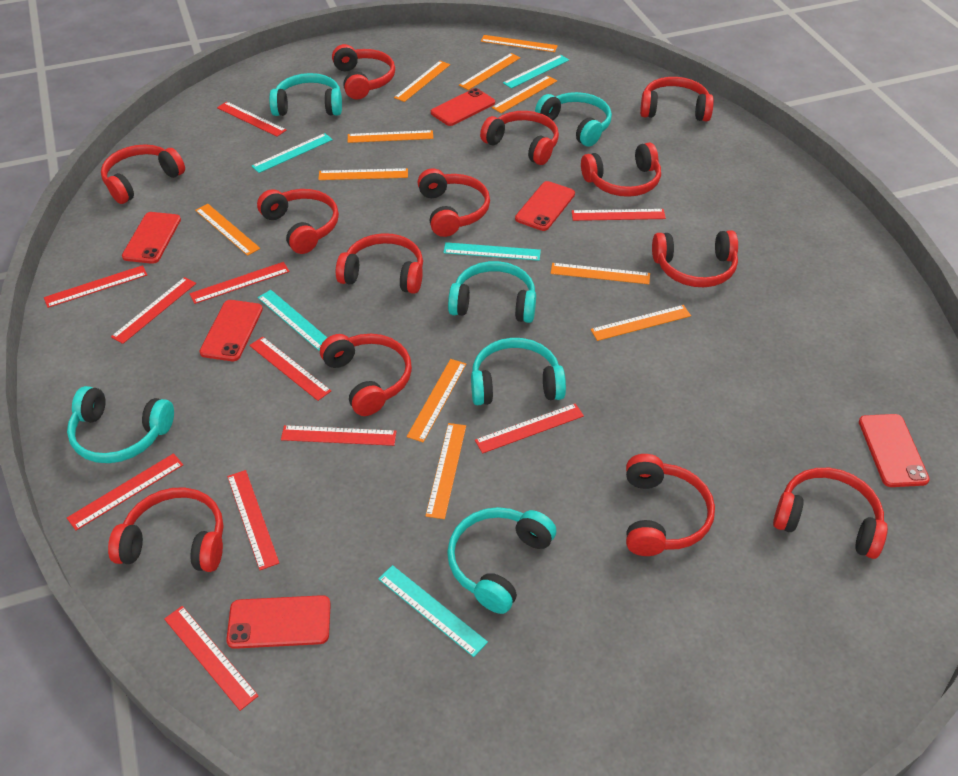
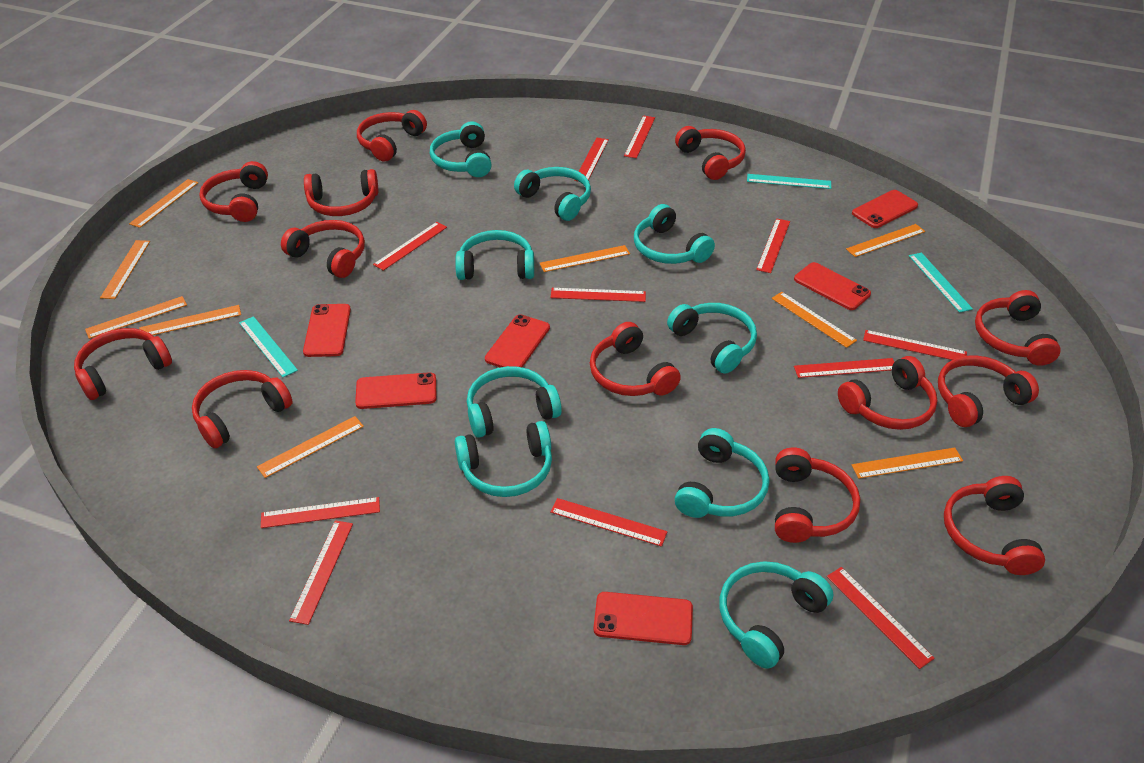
orange ruler: [195,204,260,256] [318,168,408,180] [348,130,433,143] [394,61,450,102] [407,359,466,442] [425,423,466,519] [459,53,521,90] [481,35,558,52] [492,76,557,113] [551,263,650,284] [591,305,691,341] = 11 -> [85,296,187,339] [100,240,150,299] [129,179,198,228] [139,305,241,335] [257,416,364,478] [540,245,630,272] [772,292,857,348] [846,224,925,257] [852,447,963,479] = 9
turquoise headphones: [67,386,174,463] [269,73,342,116] [447,507,556,614] [448,261,536,323] [471,338,566,405] [535,92,612,147] = 6 -> [430,121,492,177] [455,230,534,280] [455,421,552,497] [467,366,562,438] [514,167,591,221] [634,204,715,264] [667,303,757,374] [675,428,769,518] [720,561,833,669] = 9
turquoise ruler: [252,133,333,173] [258,290,327,351] [378,565,488,657] [443,242,541,261] [503,55,569,89] = 5 -> [239,316,298,377] [747,174,831,189] [909,253,973,313] = 3

